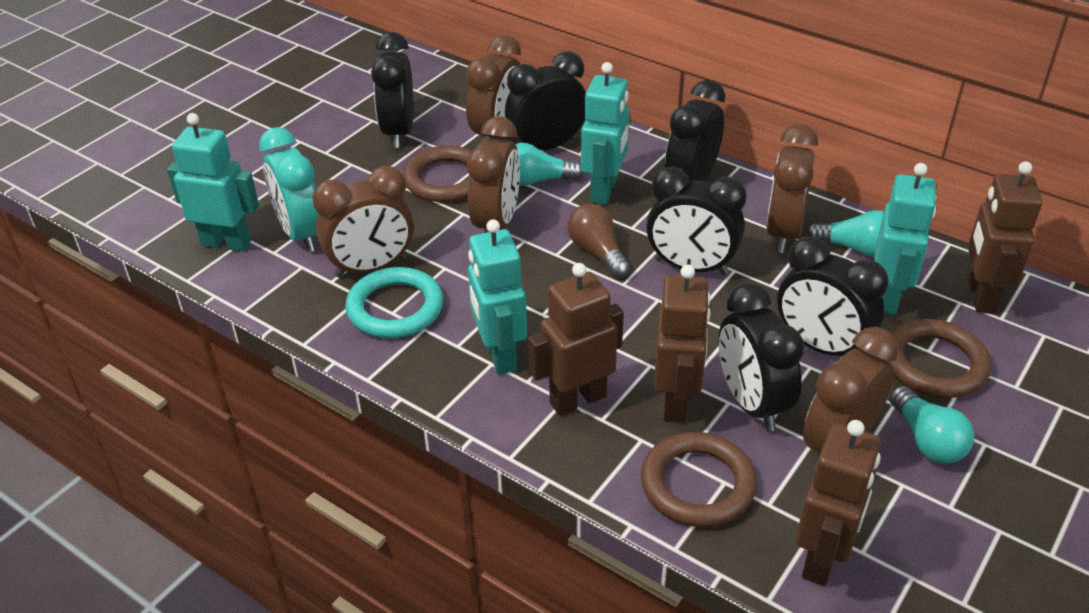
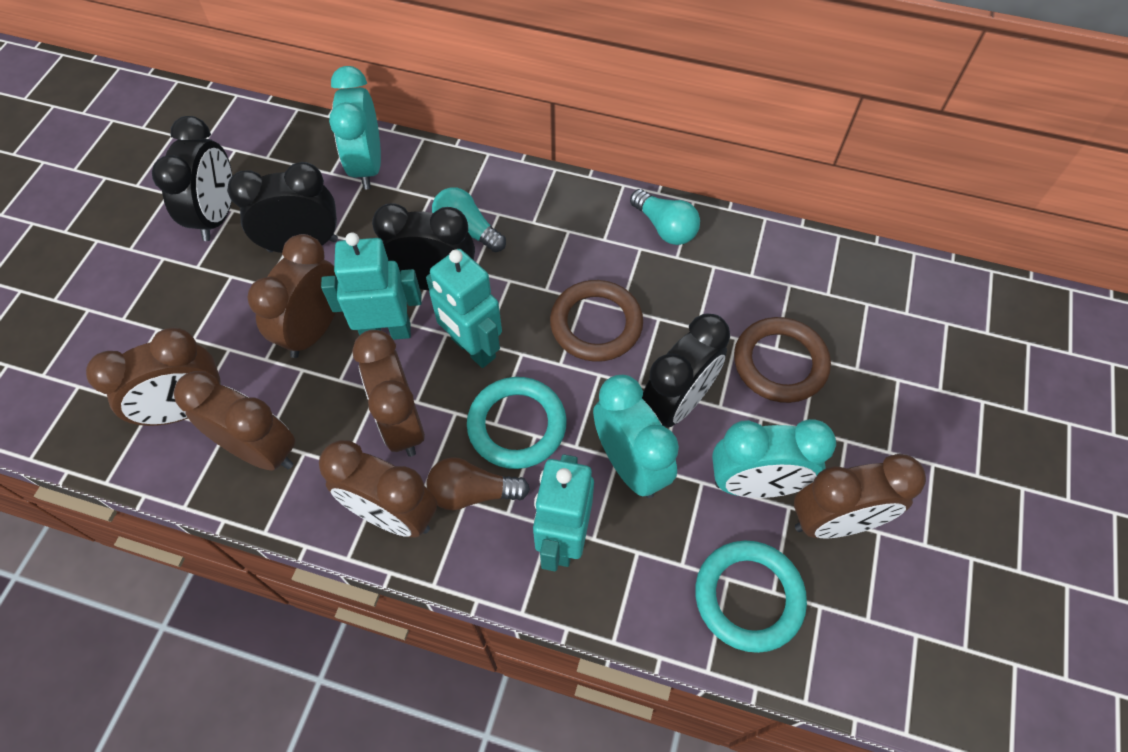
black clock: [371,32,413,148] [505,51,586,150] [646,166,747,275] [665,80,726,181] [719,283,804,431] [777,236,888,356] = 6 -> [152,116,232,241] [227,162,338,253] [372,203,475,290] [642,313,730,427] = 4
brown clock: [312,166,414,278] [466,35,521,140] [467,116,520,233] [766,124,818,253] [803,327,899,470] = 5 -> [86,327,221,426] [174,371,295,471] [248,234,338,358] [319,440,437,538] [352,330,425,457] [794,454,926,539] = 6
brown ring: [403,145,472,202] [641,432,757,527] [887,319,991,398] = 3 -> [550,280,643,362] [734,317,831,403] = 2
brown robot: [528,263,624,416] [654,265,711,423] [796,420,881,586] [968,161,1042,314] = 4 -> none = 0
turquoise clock: [259,127,319,252] = 1 -> [329,66,381,190] [593,375,679,498] [712,419,836,498] = 3
turquoise light bulb: [516,143,583,186] [806,210,884,257] [889,386,974,464] = 3 -> [432,187,506,252] [630,189,700,245] = 2
turquoise ring: [345,267,443,338] = 1 -> [467,377,567,469] [695,541,807,653] = 2
turquoise robot: [167,113,259,252] [468,219,527,375] [581,62,630,205] [874,163,937,315] = 4 -> [321,232,422,340] [426,249,502,368] [533,454,594,571] = 3

